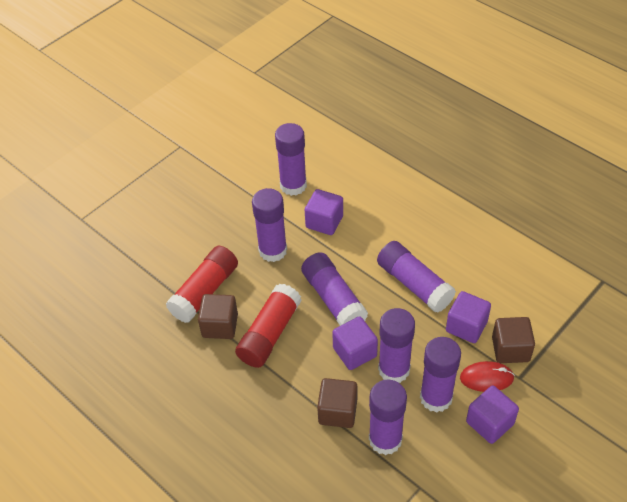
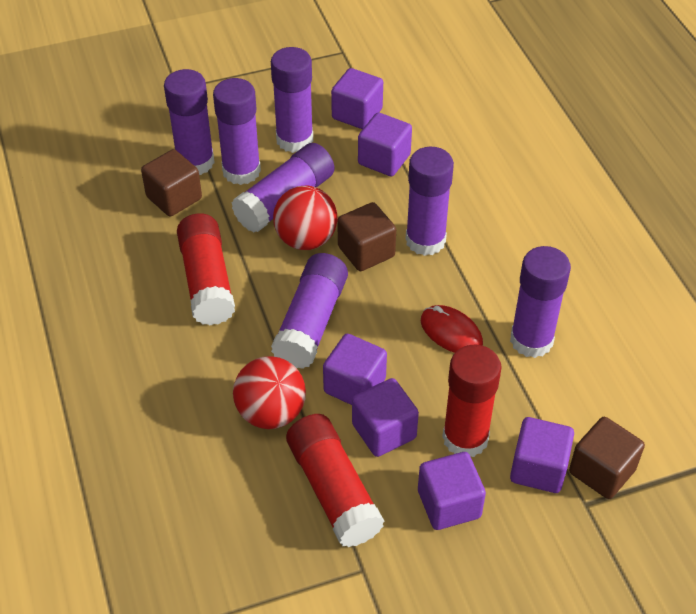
purple cube: [305,189,343,235] [332,317,378,370] [446,291,491,343] [466,386,519,444] = 4 -> [323,334,387,405] [331,68,383,129] [352,378,419,457] [358,113,412,176] [418,452,486,530] [510,417,574,493] = 6
red ball: none = 0 -> [233,356,306,429] [273,186,337,250] = 2
red glue stick: [166,246,238,323] [235,284,302,368] = 2 -> [177,213,235,326] [286,414,384,547] [442,345,502,457] = 3

